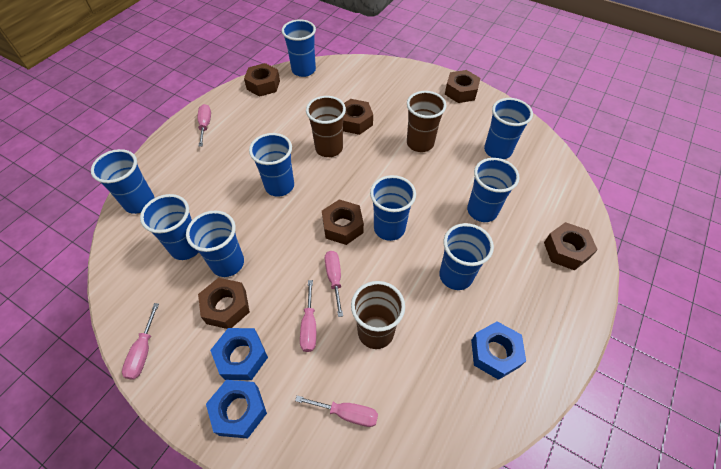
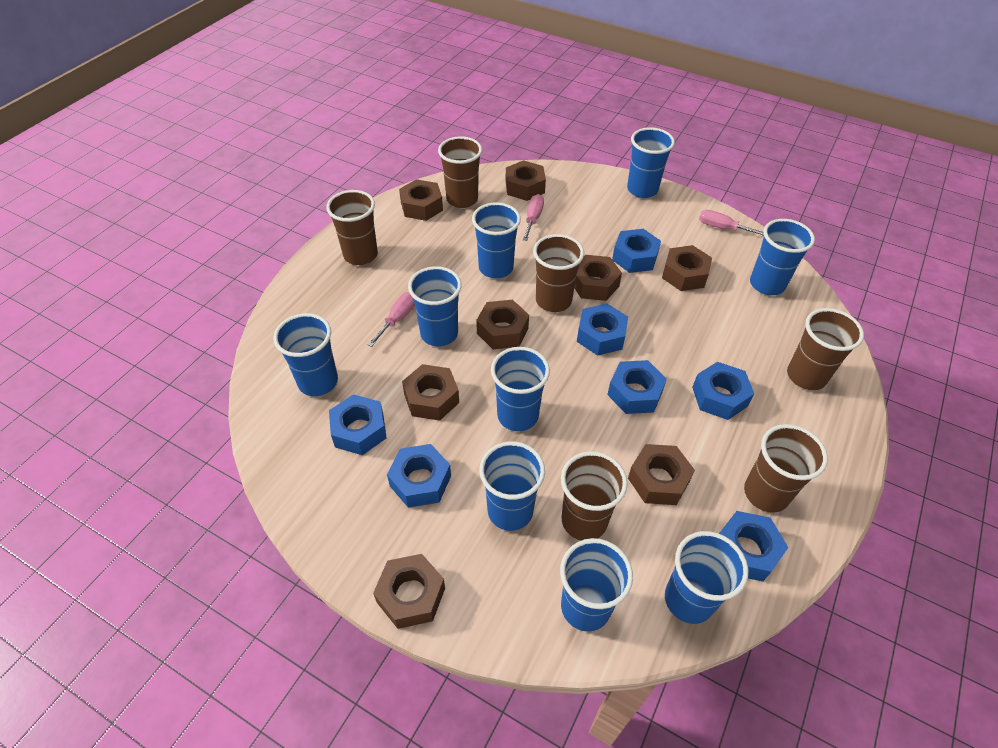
blue nut: [206,380,267,439] [210,328,268,380] [471,322,526,380] = 3 -> [329,394,387,455] [387,444,451,508] [577,304,628,356] [607,360,667,414] [612,229,661,273] [692,362,754,420] [719,511,789,582] = 7
brown cup: [306,96,346,157] [351,281,405,349] [407,91,446,152] = 3 -> [326,190,378,265] [438,136,482,208] [533,234,584,312] [561,451,628,541] [744,424,828,513] [787,308,864,390] = 6
brown nut: [198,278,250,329] [244,63,280,97] [322,199,364,245] [343,99,373,135] [445,70,480,103] [544,222,598,270] = 6 -> [373,554,445,629] [399,179,443,221] [402,364,459,421] [476,300,529,349] [506,160,546,201] [574,255,622,301] [628,444,695,505] [662,245,712,291] = 8
pink screwdriver: [122,303,159,380] [198,104,211,147] [295,396,378,427] [300,280,316,352] [325,251,343,317] = 5 -> [367,292,415,347] [523,194,544,241] [699,210,764,236] = 3

